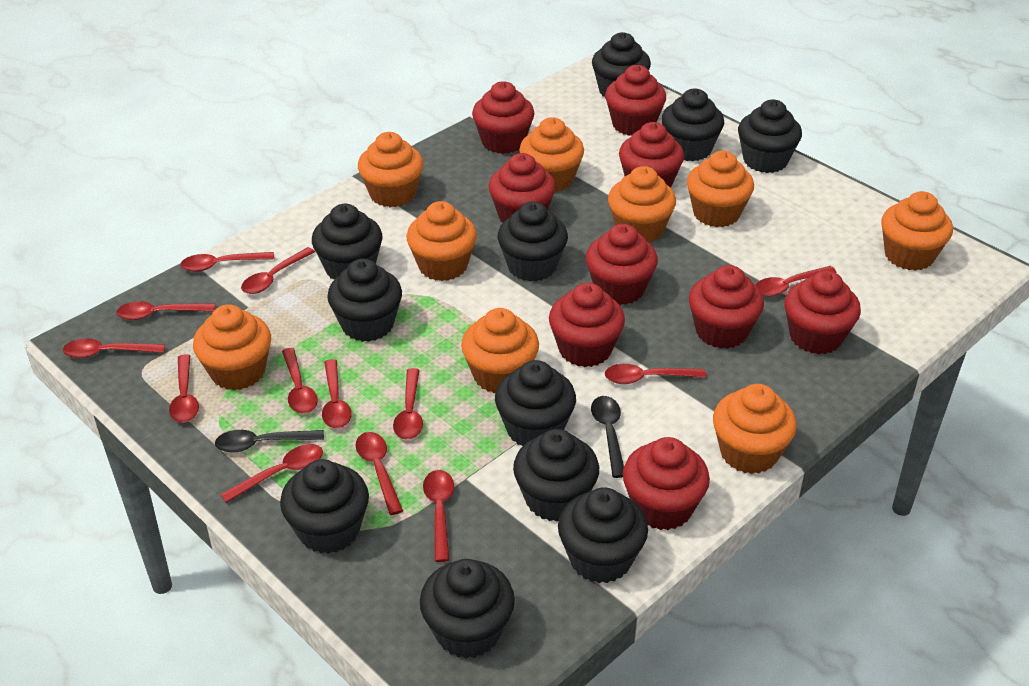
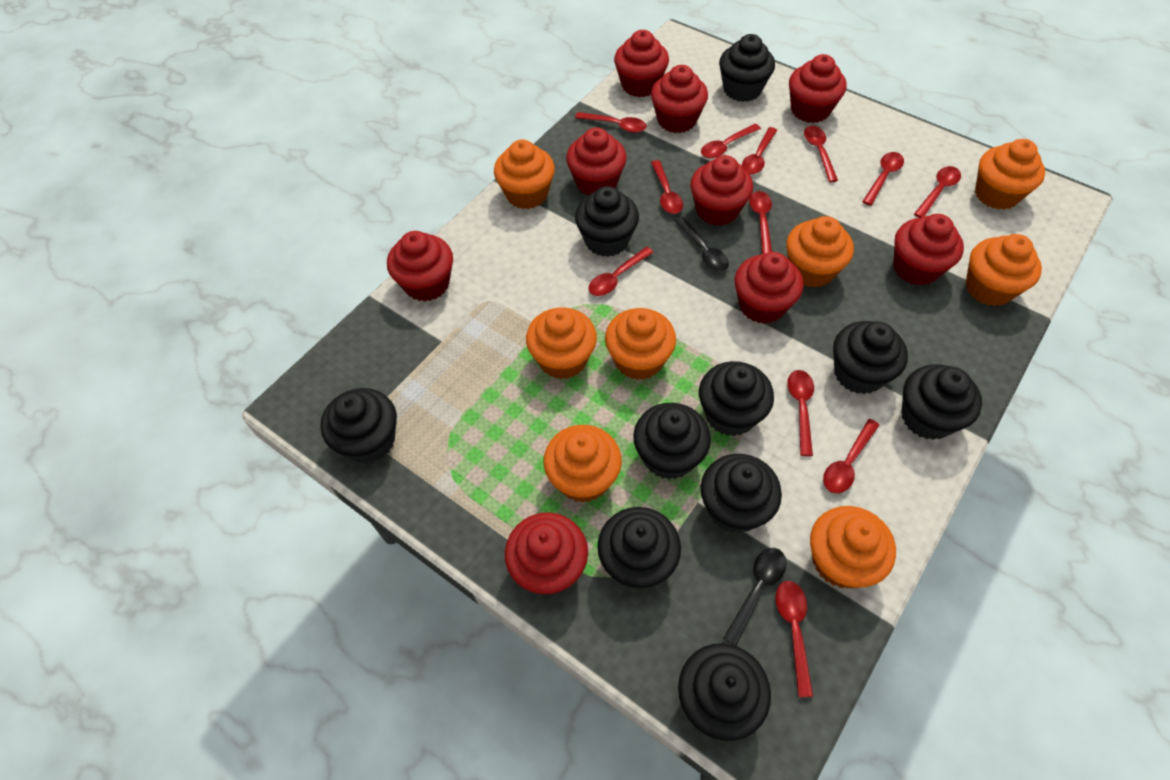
black cupcake: [280,459,369,554] [312,204,383,280] [327,259,402,342] [420,559,515,659] [495,360,576,446] [498,202,568,282] [513,429,599,522] [558,487,648,583] [592,32,651,97] [661,89,724,161] [738,99,802,173] = 11 -> [321,388,397,464] [575,186,639,257] [597,507,681,589] [633,403,711,479] [678,643,771,741] [699,361,774,436] [700,454,782,533] [719,34,775,102] [833,321,908,394] [901,364,982,440] = 10
orange cupcake: [193,304,271,390] [358,132,423,207] [406,201,477,281] [461,308,539,393] [519,117,584,192] [608,166,676,242] [687,151,754,227] [713,384,797,474] [881,191,953,271] = 9 -> [494,139,555,209] [526,307,597,379] [543,425,622,503] [605,308,676,380] [786,216,854,288] [810,506,896,588] [966,234,1042,306] [975,139,1045,210] = 8
red spoon: [63,338,165,358] [116,301,215,320] [169,354,199,423] [180,252,275,272] [220,444,323,503] [241,247,315,294] [282,348,318,414] [322,359,352,428] [356,432,403,515] [393,368,423,440] [423,470,454,562] [605,364,706,384] [756,266,837,297] = 13 -> [575,112,647,133] [588,247,654,296] [651,160,683,214] [701,124,761,159] [742,127,777,175] [749,191,772,254] [775,581,813,697] [787,370,814,456] [804,126,838,182] [823,419,879,493] [862,152,904,206] [914,166,961,218] = 12

